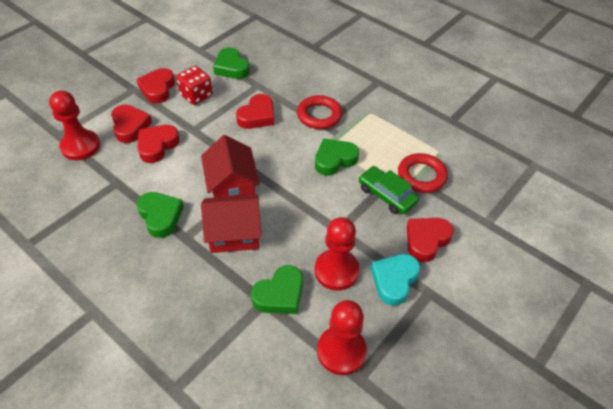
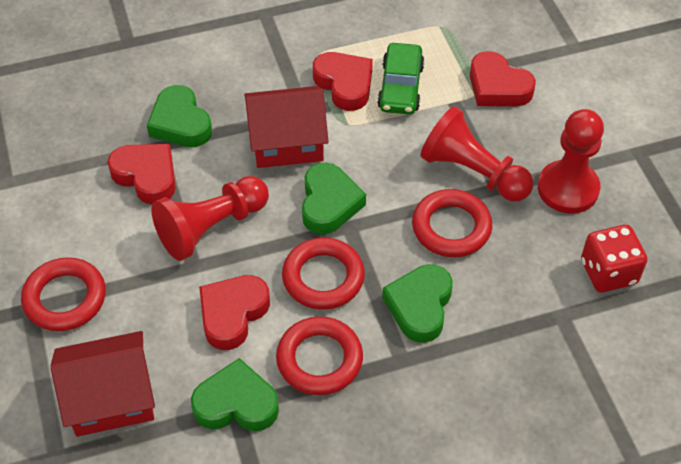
red heart: [111,105,152,143] [136,68,175,103] [137,125,180,163] [236,94,275,129] [407,218,454,262] = 5 -> [108,144,176,204] [199,275,270,350] [313,52,373,111] [470,51,536,106] = 4
red ring: [297,95,342,129] [398,153,448,193] = 2 -> [21,257,106,331] [276,316,363,395] [282,238,365,310] [412,189,492,257] = 4
turquoise heart: [371,254,420,306] = 1 -> none = 0

